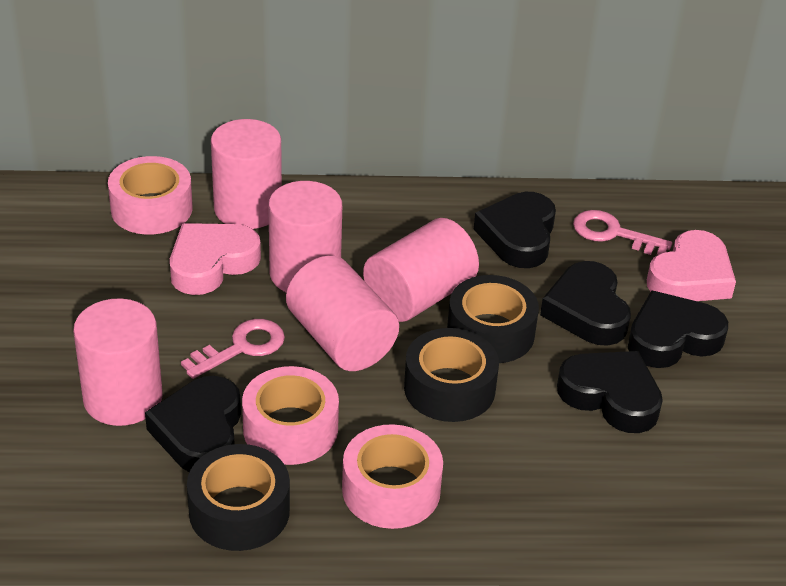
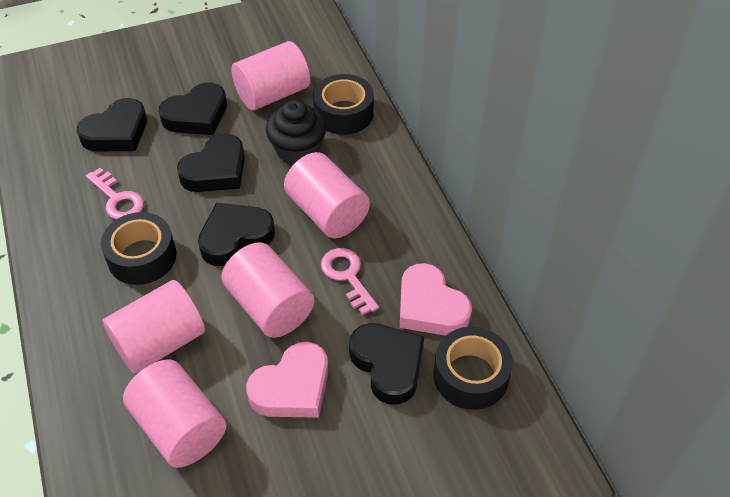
black cupcake: none = 0 -> [266,100,326,165] = 1
pink tape: [108,156,193,235] [242,366,339,465] [342,424,443,529] = 3 -> none = 0

